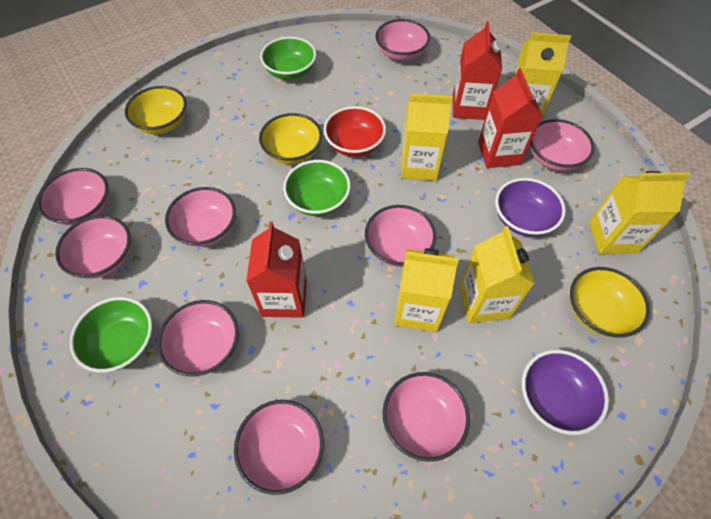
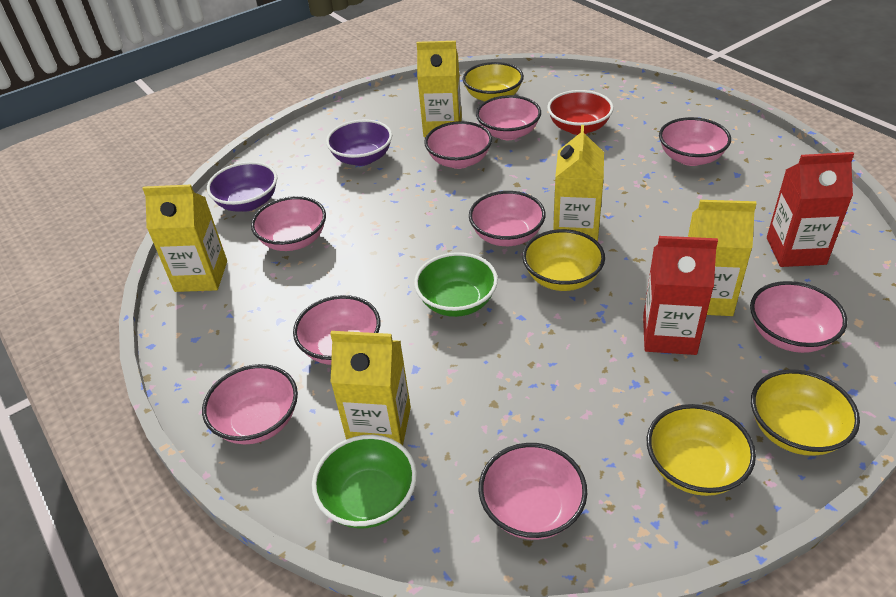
green bowl: [70,297,152,373] [260,37,316,80] [283,160,351,216] = 3 -> [312,435,417,529] [414,252,498,317] = 2
red carton: [246,222,307,318] [453,21,502,120] [478,68,543,168] = 3 -> [643,236,718,355] [767,152,854,267] = 2
yellow bowl: [125,86,187,134] [259,113,322,164] [570,267,650,338] = 3 -> [463,62,524,102] [522,229,605,291] [647,404,756,496] [751,369,860,456] = 4

